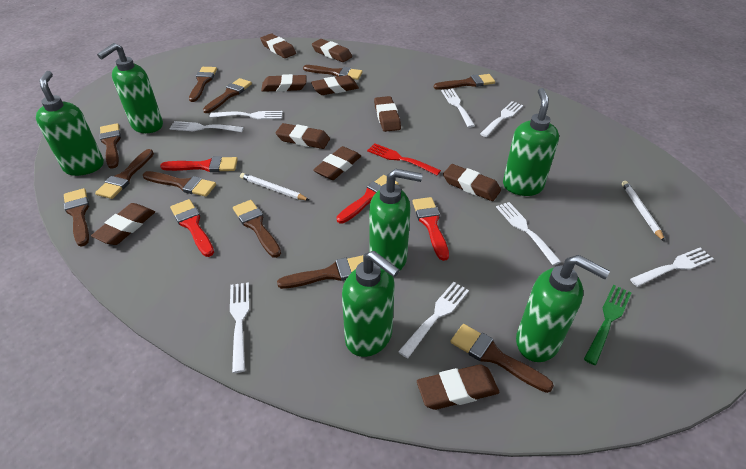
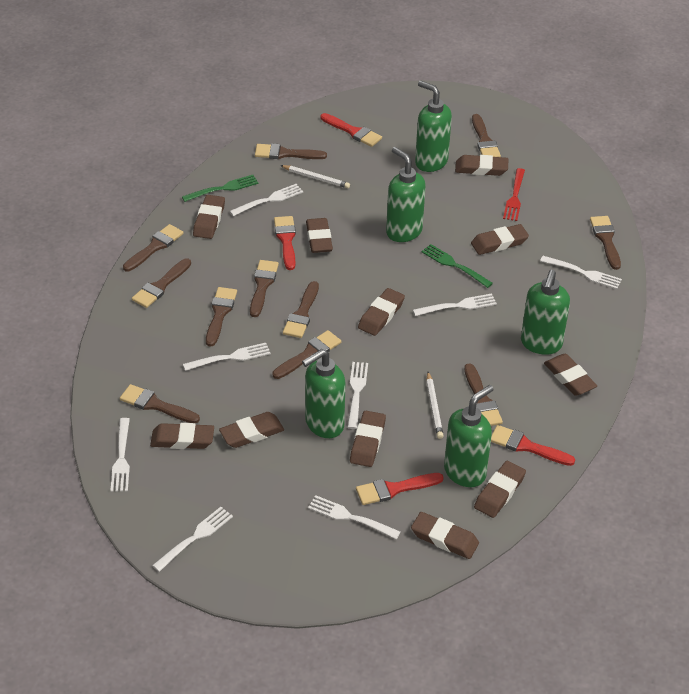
brown eraser: [91,203,155,245] [260,34,296,58] [261,74,307,92] [276,123,330,149] [311,75,359,95] [312,39,352,62] [313,146,361,180] [374,96,401,132] [417,364,499,410] [443,164,501,201] = 10 -> [150,423,214,449] [193,195,225,239] [219,412,284,448] [306,218,333,253] [350,411,386,467] [358,288,405,336] [411,512,479,559] [455,155,508,176] [471,224,529,255] [474,461,526,518] [544,354,597,396] = 11
green fork: [584,285,631,365] = 1 -> [182,175,259,202] [421,244,493,288] = 2
green soap dispenser: [36,71,104,176] [97,43,163,133] [342,251,400,357] [369,169,423,270] [503,88,559,196] [516,255,610,362] = 6 -> [302,349,346,438] [386,147,426,242] [415,81,452,172] [444,385,493,487] [521,270,570,355] = 5

